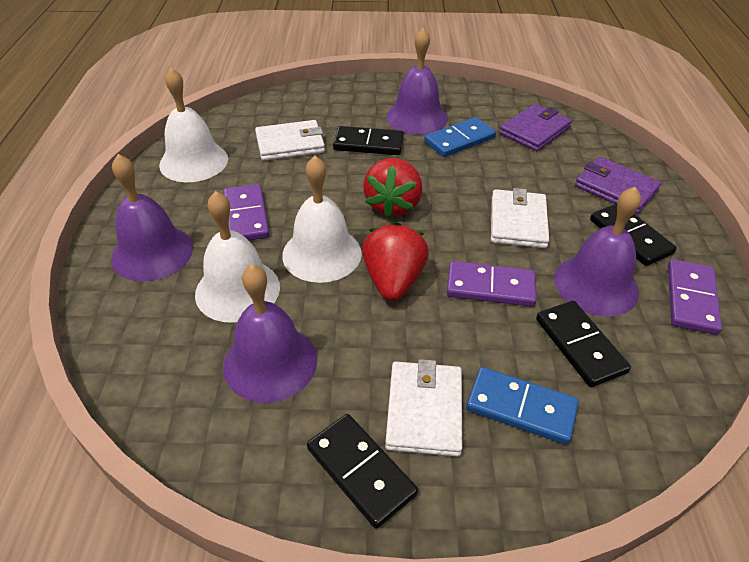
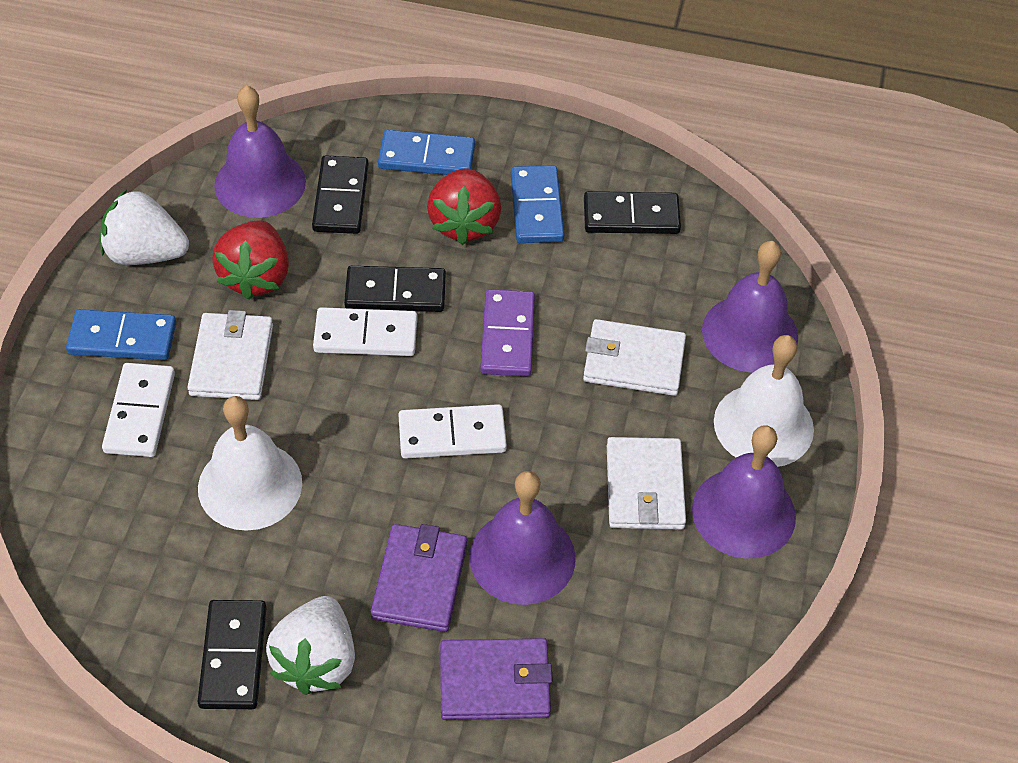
blue domino: [424,117,496,157] [466,367,579,445] = 2 -> [66,309,176,360] [378,130,475,175] [511,165,564,243] = 3
purple domino: [224,184,269,241] [447,261,536,307] [668,259,722,335] = 3 -> [480,289,535,376] = 1
white bell: [159,68,228,182] [195,191,280,323] [282,156,362,283] = 3 -> [198,396,302,531] [714,335,814,467] = 2
white domino: none = 0 -> [102,363,175,457] [313,307,417,356] [398,404,507,459] = 3
white strawberry: none = 0 -> [100,190,189,265] [266,596,355,695] = 2

